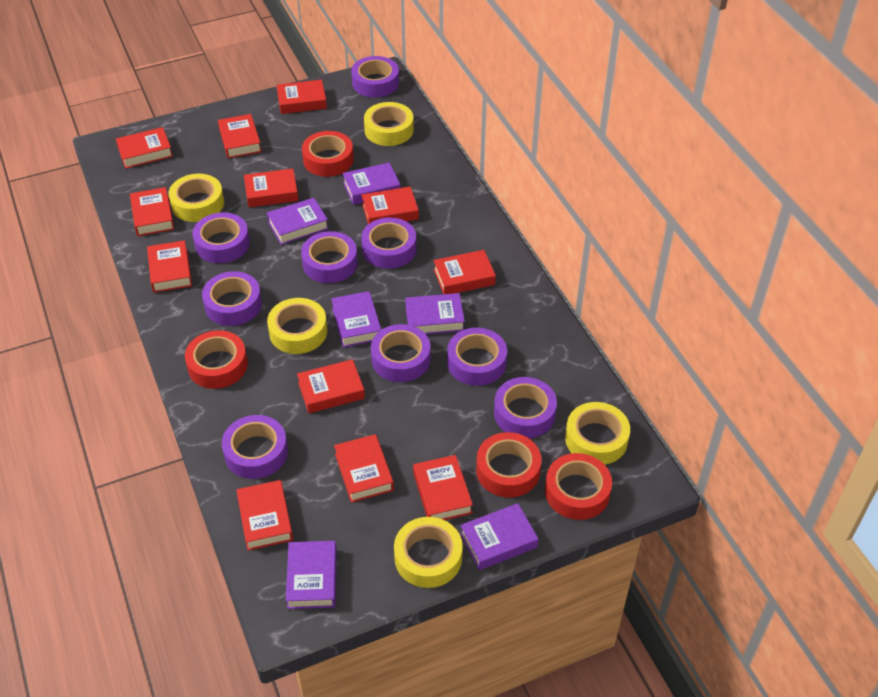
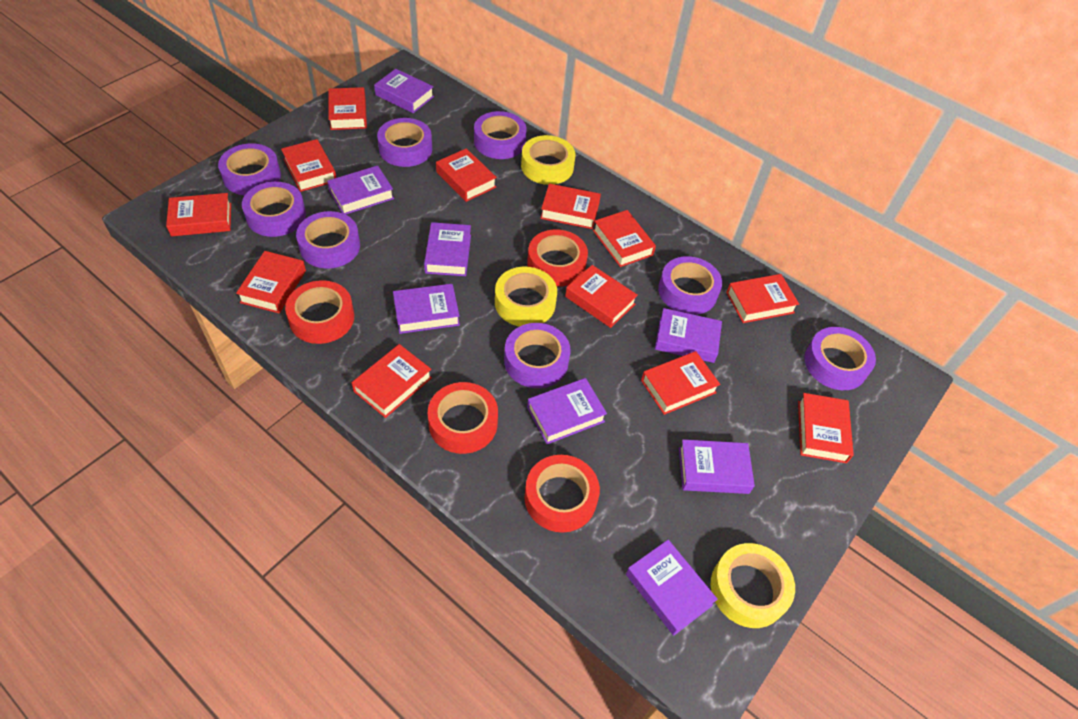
purple book: [267,198,329,245] [286,541,337,609] [331,291,381,347] [342,162,400,205] [405,293,465,334] [460,503,538,570] = 6 -> [327,165,394,215] [374,69,434,113] [393,284,460,334] [424,222,471,276] [527,378,607,444] [626,540,718,636] [655,308,722,363] [679,439,755,494] = 8
purple tape: [192,213,250,263] [202,271,262,326] [222,415,288,479] [301,231,358,283] [351,56,399,97] [361,218,416,269] [371,324,431,382] [447,328,507,386] [494,377,557,438] = 9 -> [218,144,281,196] [242,182,306,237] [296,211,360,269] [377,118,432,167] [474,111,527,159] [504,323,571,388] [658,256,722,315] [804,327,876,390] = 8
yellow tape: [168,174,224,222] [267,298,327,354] [364,102,414,146] [394,517,463,588] [565,402,630,465] = 5 -> [495,267,557,326] [521,135,575,185] [711,543,795,628] = 3

